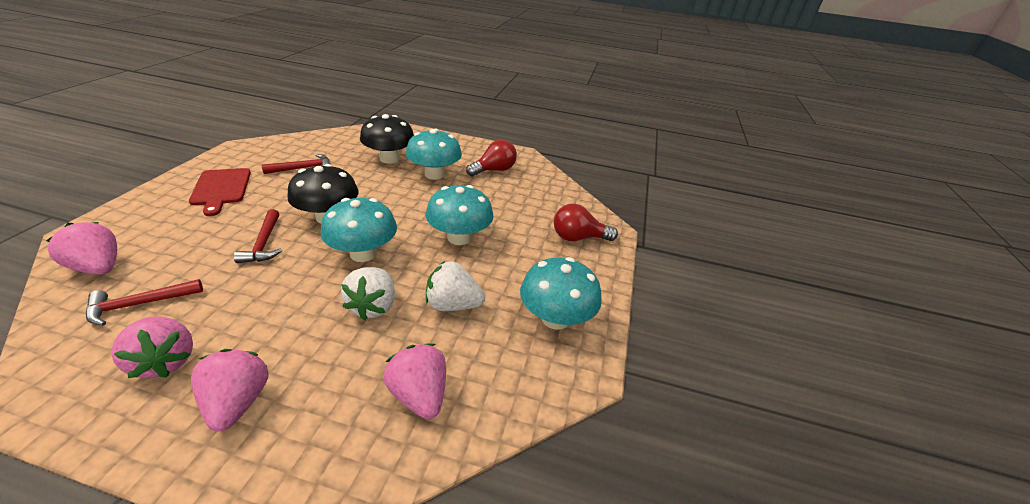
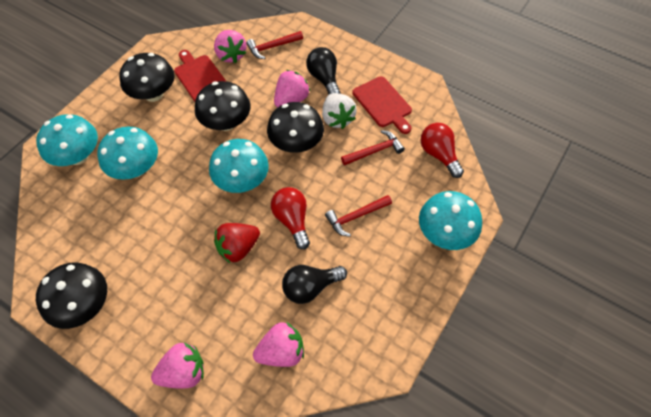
black light bulb: none = 0 -> [282,265,347,304] [306,47,340,94] = 2
black mushroom: [287,164,359,224] [360,114,414,164] = 2 -> [36,263,107,329] [119,53,175,102] [195,81,251,131] [267,102,324,153] = 4
red cutting board: [189,168,251,216] = 1 -> [174,50,226,102] [353,76,412,134] = 2
red strawberry: none = 0 -> [214,223,260,263] = 1
white strawberry: [341,267,395,320] [426,261,485,311] = 2 -> [322,93,357,129] = 1

